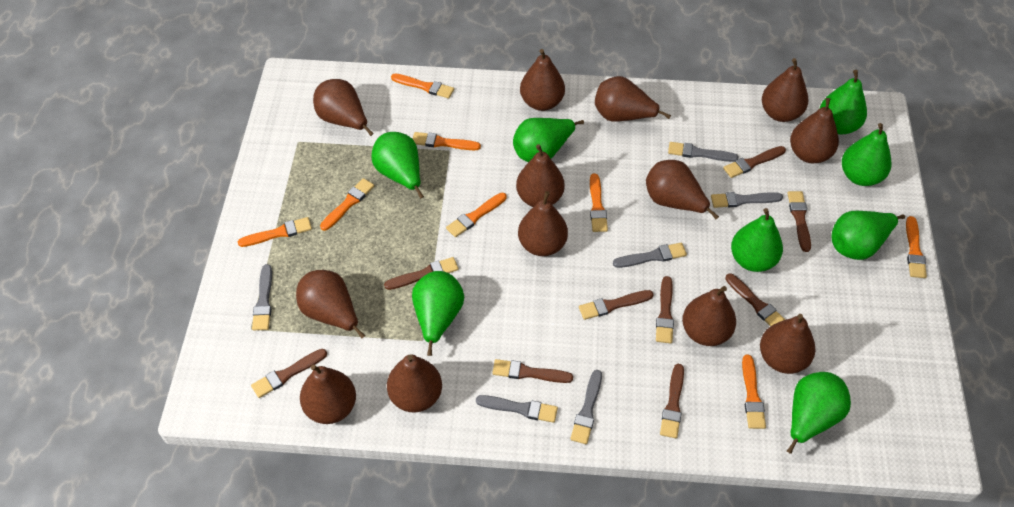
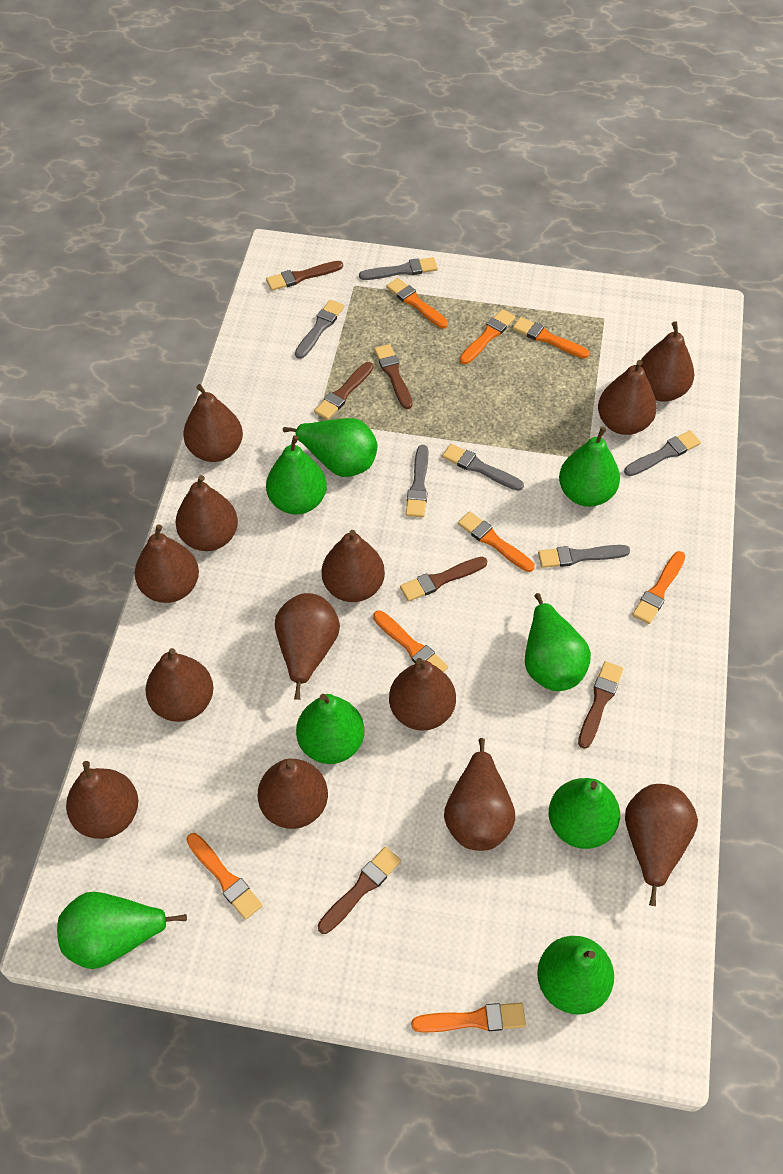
brown brush: [251,349,327,398] [384,257,459,290] [492,359,573,383] [579,290,654,320] [656,276,674,343] [660,364,684,438] [723,146,786,178] [725,273,785,326] [788,191,811,252] = 9 -> [266,261,343,291] [314,362,373,420] [318,847,401,934] [374,344,412,409] [400,557,487,602] [578,661,623,749] = 6

